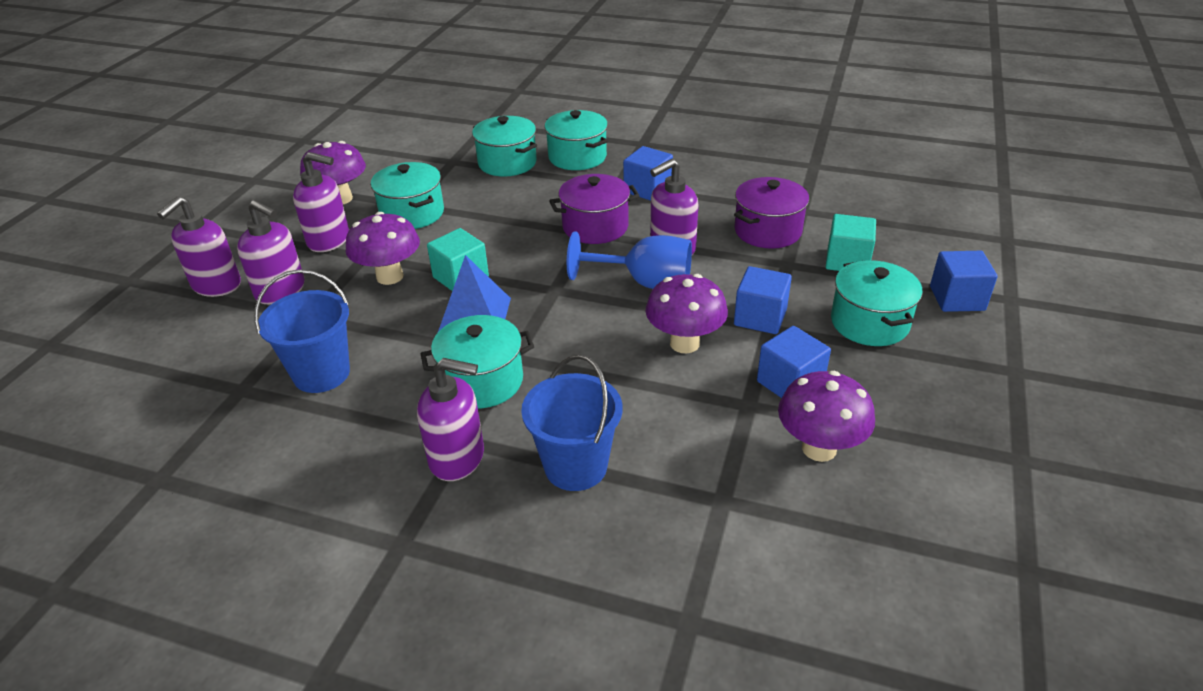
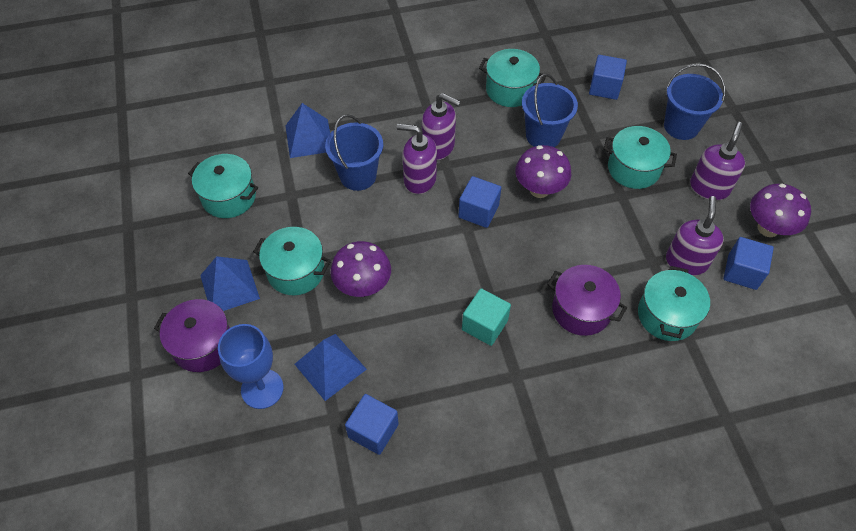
blue bucket: [254,269,350,393] [521,355,623,491] = 2 -> [325,114,383,191] [522,74,578,147] [664,63,726,140] = 3
blue pyramid: [438,255,511,332] = 1 -> [200,256,260,311] [286,103,330,158] [294,334,367,401] = 3
purple mushroom: [300,141,366,204] [346,212,420,285] [646,274,728,353] [778,371,875,462] = 4 -> [330,241,391,297] [515,145,571,198] [750,184,811,237] = 3
purple soap dispenser: [157,196,241,297] [237,200,305,304] [293,152,349,252] [417,358,484,481] [650,159,698,255] = 5 -> [397,124,437,194] [422,93,461,160] [666,196,724,276] [690,122,745,200] = 4
turquoise cube: [427,228,489,291] [826,214,876,271] = 2 -> [462,288,511,346] = 1

